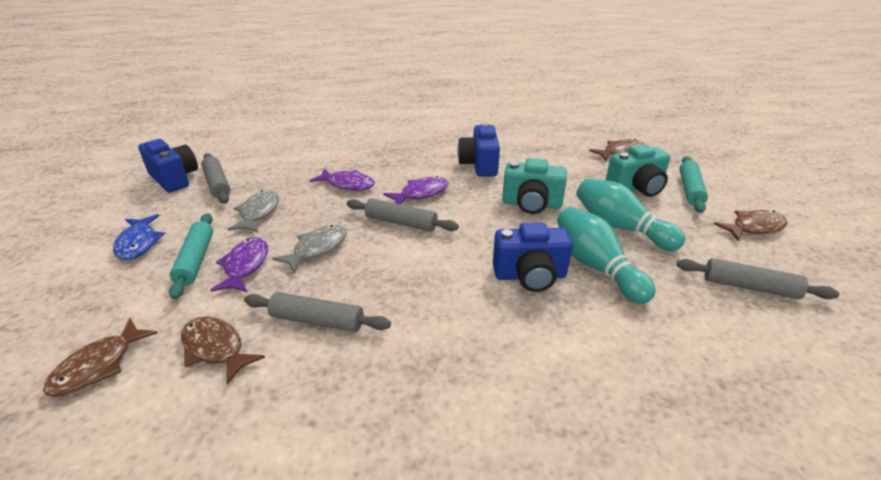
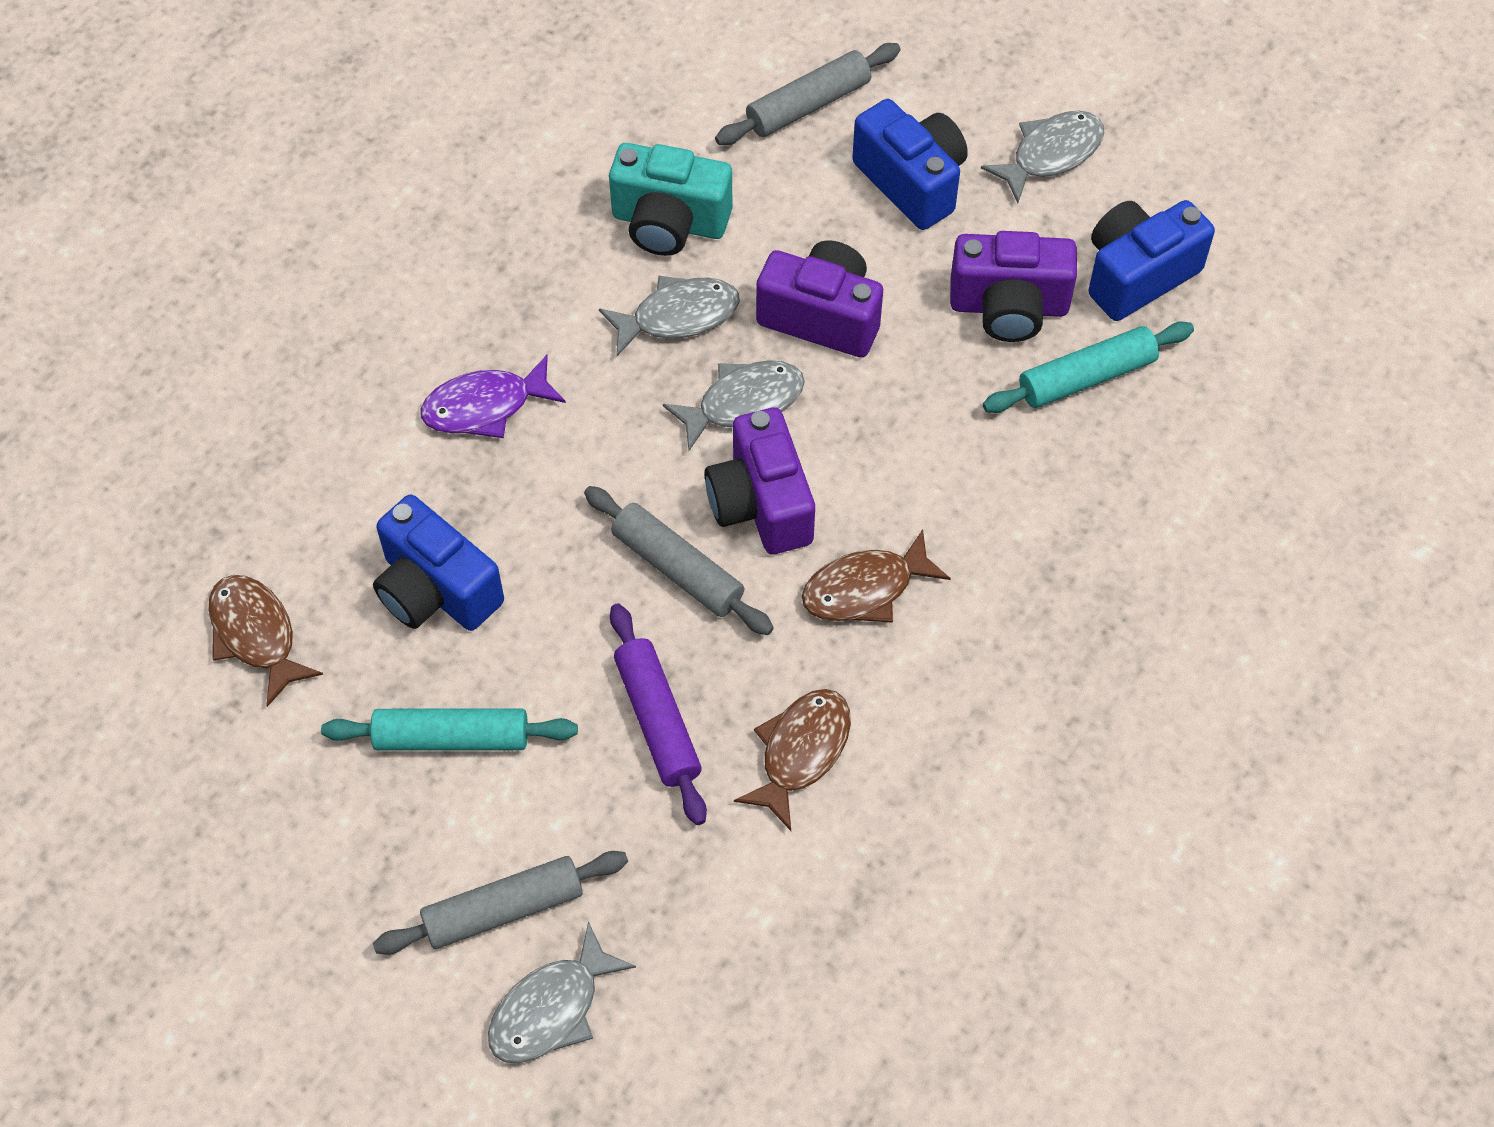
blue fish: [113,214,165,260] = 1 -> none = 0
brown fish: [43,318,158,397] [181,316,265,385] [589,139,644,161] [714,210,788,241] = 4 -> [208,575,323,707] [734,689,851,831] [802,529,951,623] = 3
grey fish: [227,190,279,232] [272,225,347,273] = 2 -> [488,921,636,1063] [599,276,740,356] [663,360,805,451] [981,111,1104,203] = 4
grey rolling pin: [201,153,230,204] [244,292,391,332] [347,198,459,232] [677,258,839,299] = 4 -> [373,851,628,955] [584,486,774,635] [715,43,901,145] = 3
purple camera: none = 0 -> [705,408,815,554] [756,240,883,358] [950,231,1077,342] = 3
purple fish: [211,237,268,292] [310,168,375,191] [383,176,449,204] = 3 -> [420,355,566,438] = 1
purple rolling pin: none = 0 -> [610,603,707,825] = 1
turquoise bowling pin: [557,207,656,304] [576,178,685,251] = 2 -> none = 0
turquoise camera: [502,158,567,214] [606,144,670,197] = 2 -> [609,143,732,256] = 1

